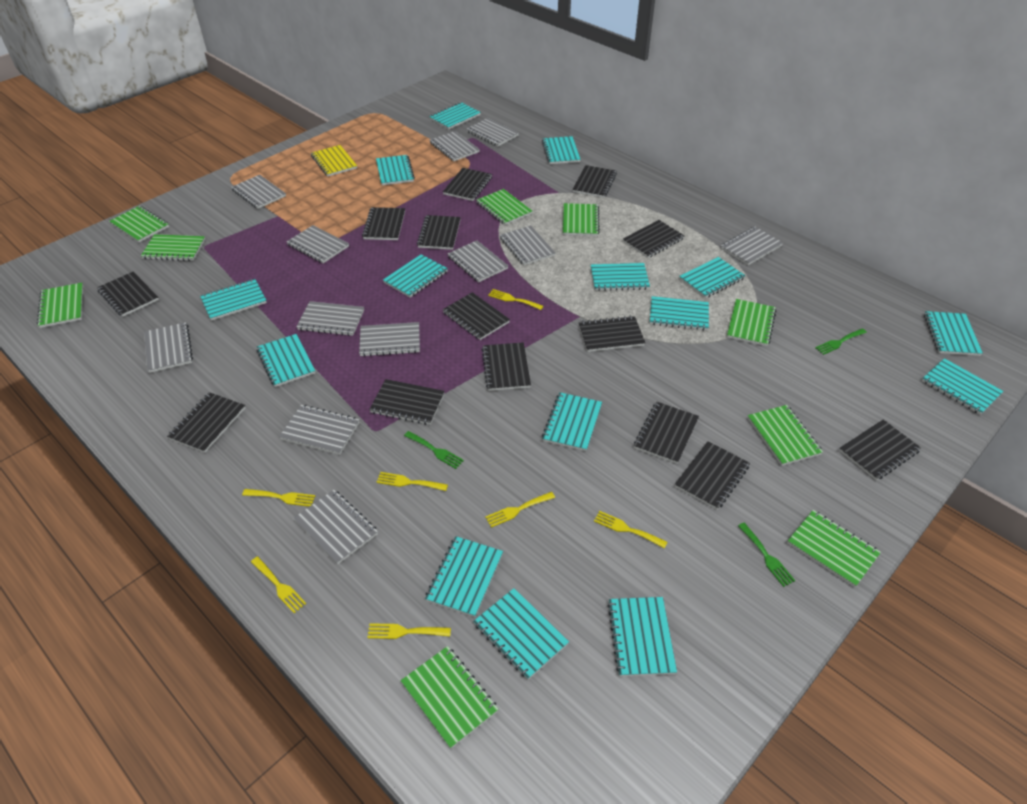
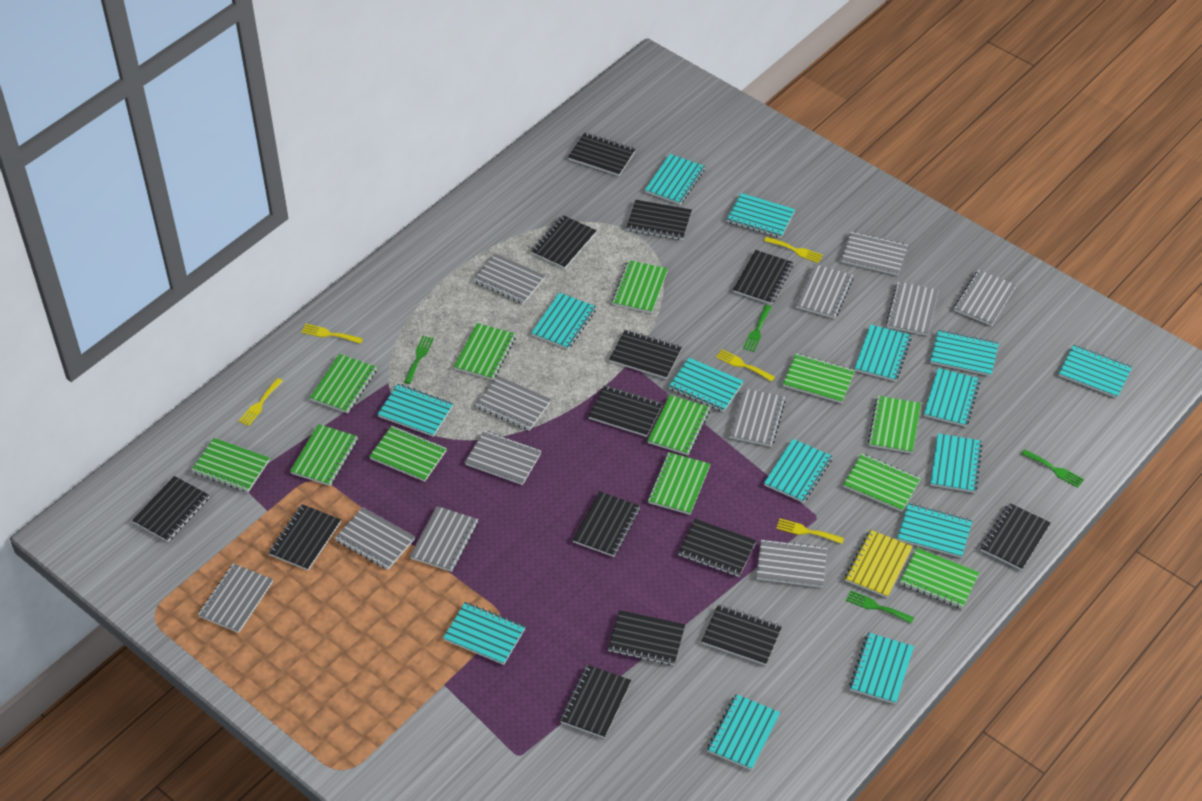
green fork: [404,431,464,469] [738,523,795,587] [815,328,867,355] = 3 -> [404,336,434,384] [743,305,771,352] [846,590,914,624] [1021,449,1084,488] = 4
green notebook: [37,283,83,328] [109,206,169,242] [141,234,205,261] [400,646,498,749] [477,189,532,225] [563,203,599,236] [727,299,776,346] [747,405,823,466] [787,510,881,587] = 9 -> [192,438,270,492] [290,424,358,486] [310,354,377,413] [369,426,447,482] [454,323,516,380] [612,260,668,313] [647,395,710,455] [648,452,710,515] [783,354,855,403] [843,454,921,512] [868,396,921,454] [900,548,980,609] = 12
yellow fork: [242,489,315,507] [251,557,306,613] [367,623,451,639] [377,472,448,491] [485,492,555,528] [488,289,544,310] [594,511,667,549] = 7 -> [239,378,283,426] [301,324,363,344] [716,349,775,382] [764,237,823,263] [776,518,844,544] = 5

